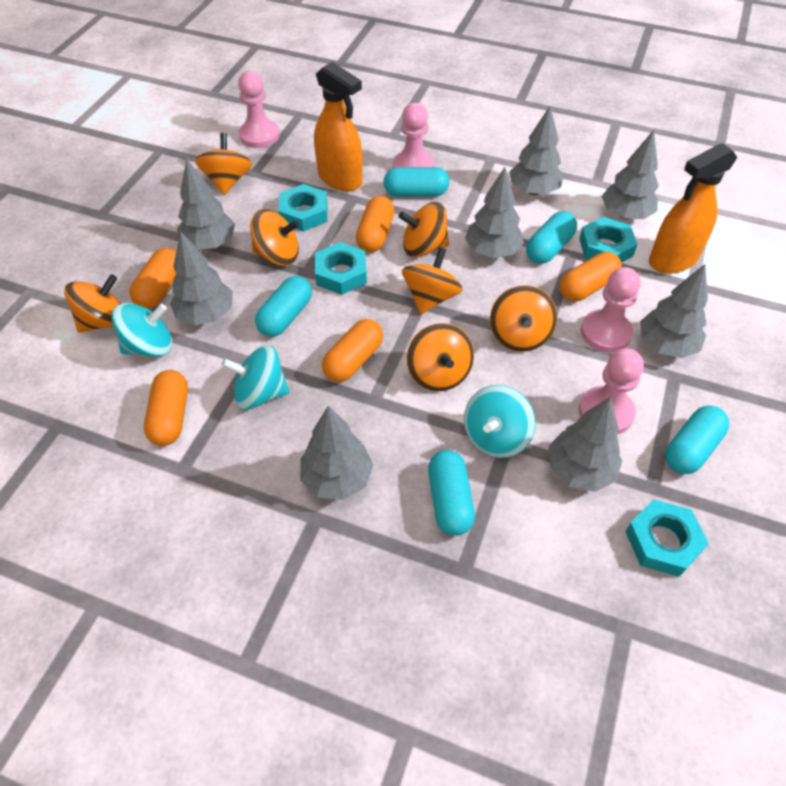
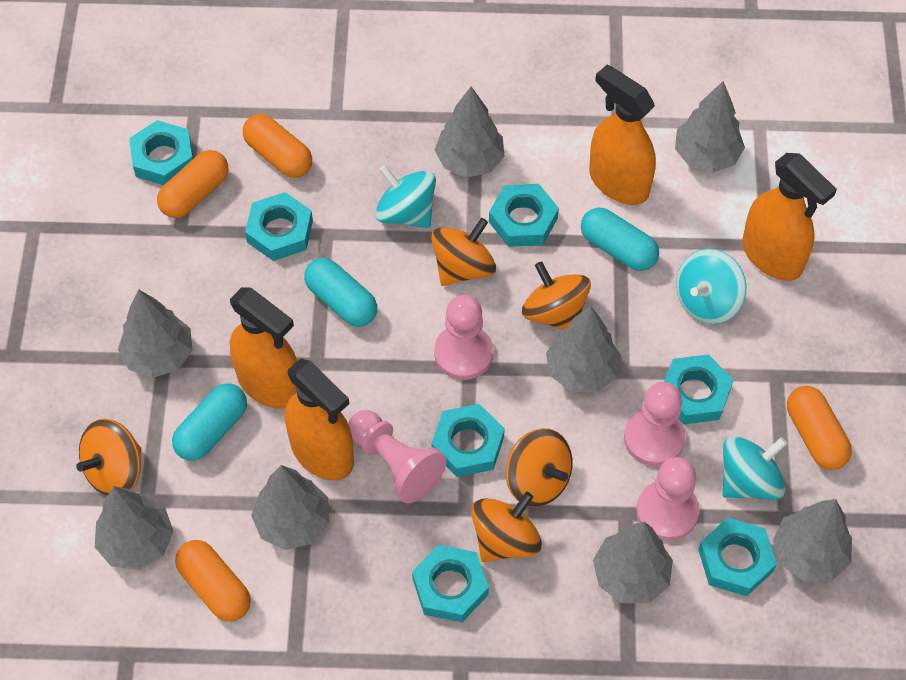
orange capsule: [130,248,176,309] [144,370,188,446] [322,319,383,382] [356,196,394,252] [560,252,622,301] = 5 -> [157,150,228,218] [175,540,251,621] [243,114,312,178] [787,386,852,470] = 4
orange spinning top: [64,274,121,333] [195,133,252,195] [250,209,299,266] [398,202,449,258] [402,247,463,314] [407,323,474,392] [490,285,557,352] = 7 -> [76,419,141,496] [431,218,496,286] [471,492,542,562] [506,428,573,507] [522,261,591,330] = 5
orange spray bottle: [314,62,363,191] [649,143,737,274] = 2 -> [230,287,297,409] [285,359,354,481] [589,65,656,205] [742,153,837,281] = 4
turquoise capsule: [255,276,312,337] [384,167,450,197] [428,450,475,536] [526,211,577,264] [665,405,729,474] = 5 -> [172,383,247,461] [304,258,377,327] [581,208,659,271] = 3
turquoise nut: [279,184,328,232] [315,242,367,295] [579,217,637,263] [625,499,709,577] = 4 -> [129,120,193,185] [245,192,313,261] [412,545,489,622] [431,404,505,477] [489,184,559,247] [664,354,733,425] [698,518,777,596] = 7

